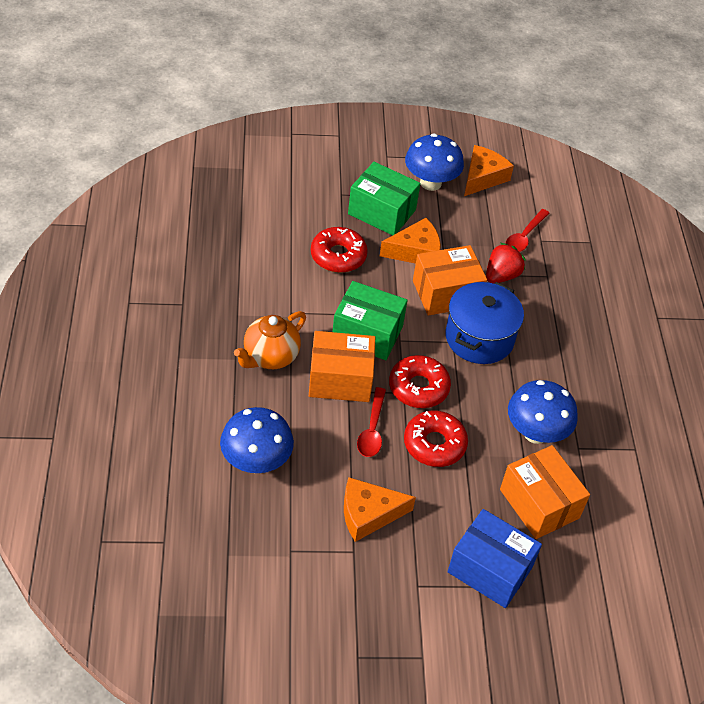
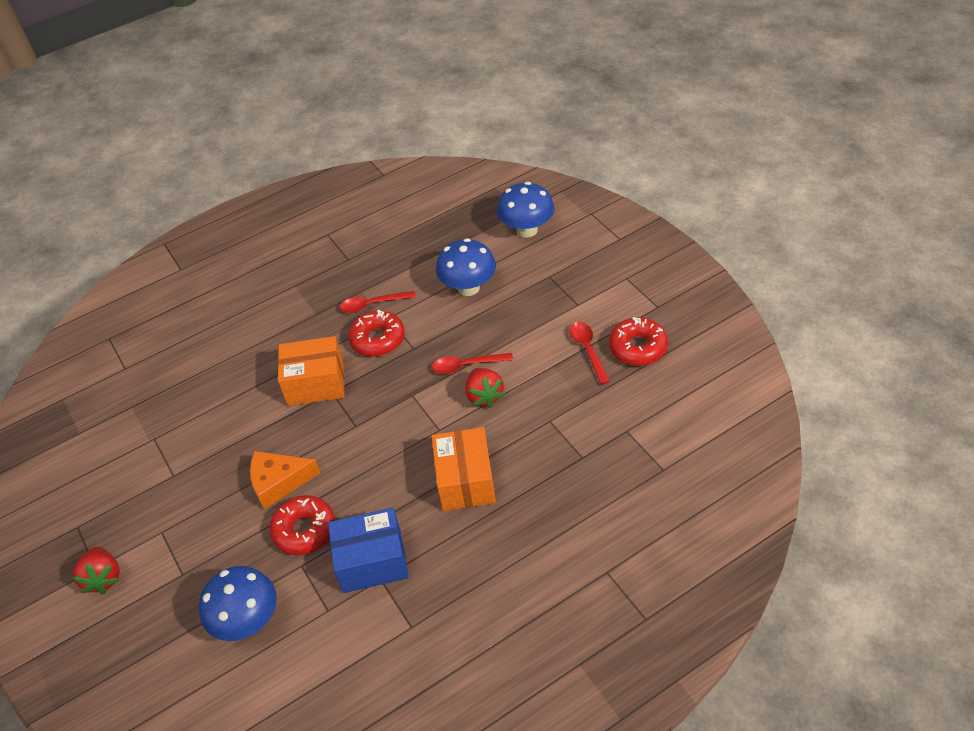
blue pot: [445,282,524,364] = 1 -> none = 0
green box: [333,281,407,360] [348,162,420,235] = 2 -> none = 0
orange box: [309,331,375,402] [413,245,487,316] [500,445,590,539] = 3 -> [278,336,345,406] [432,427,496,511] = 2
orange cheese: [344,477,416,542] [380,218,441,264] [464,145,514,196] = 3 -> [250,451,320,509] = 1
orange teapot: [234,311,306,369] = 1 -> none = 0
red spoon: [357,387,386,457] [505,209,549,252] = 2 -> [340,291,416,313] [432,353,513,374] [570,322,610,384] = 3
red strawberry: [486,243,526,284] = 1 -> [73,547,120,594] [465,368,505,408] = 2

